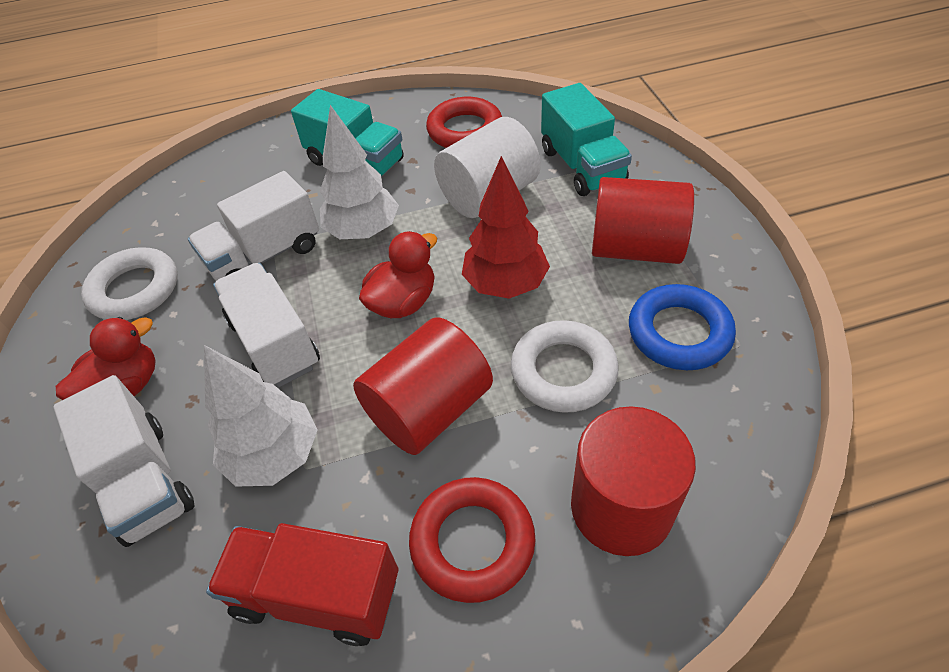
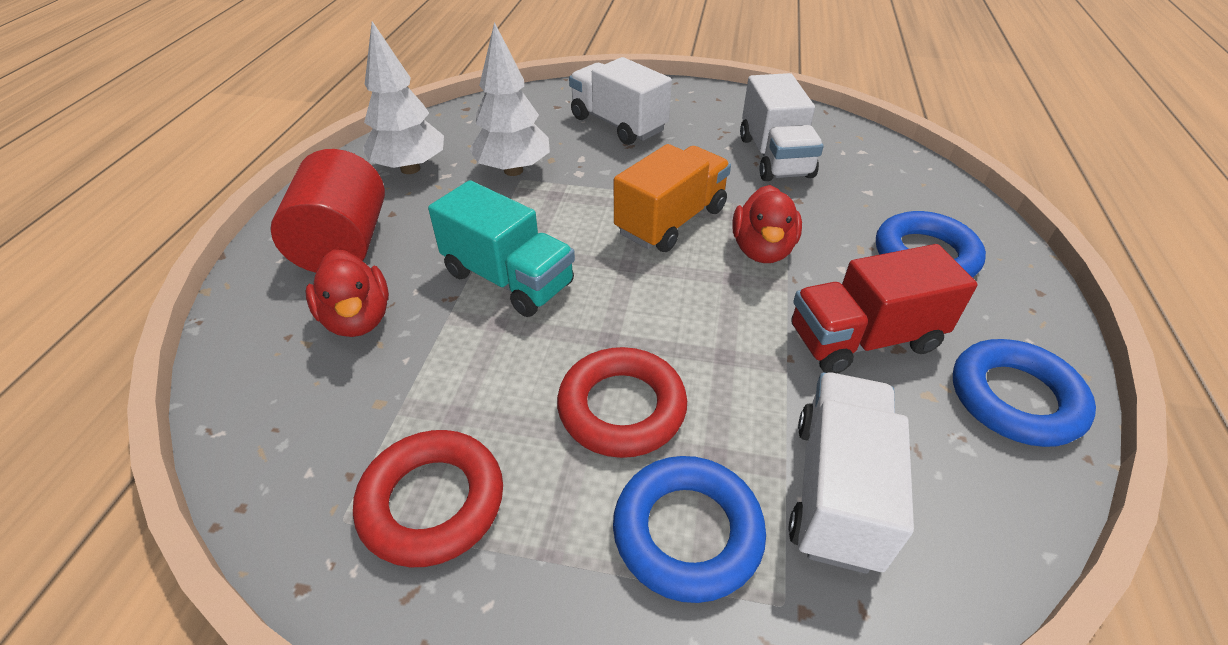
blue ring: [629,284,736,370] = 1 -> [613,456,766,603] [876,211,986,278] [953,339,1096,447] = 3
orange truck: none = 0 -> [614,144,731,252] = 1
red cylinder: [353,318,493,455] [571,406,696,556] [592,177,694,264] = 3 -> [271,149,385,273] = 1
red tree: [462,156,550,299] = 1 -> none = 0
turquoise truck: [291,89,403,177] [541,83,632,196] = 2 -> [428,180,575,317] = 1
white cylinder: [434,117,541,218] = 1 -> none = 0
white ring: [81,247,177,320] [511,320,619,413] = 2 -> none = 0

